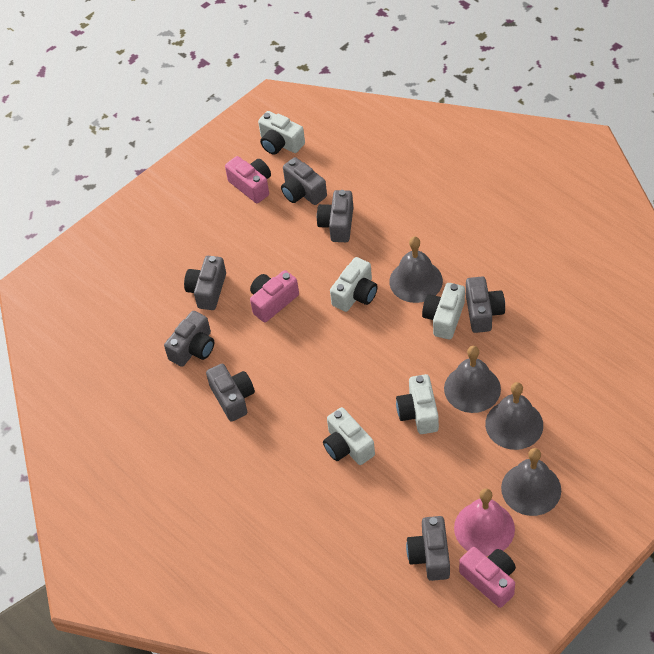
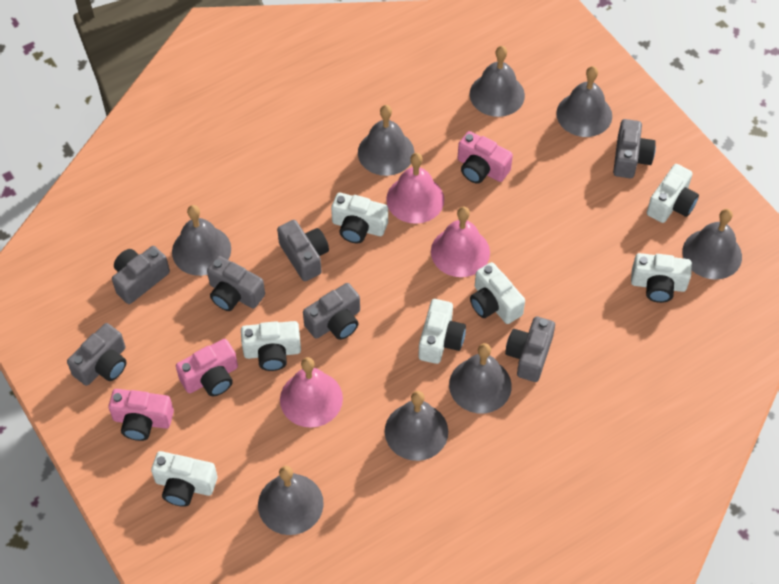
grey bell: [389,236,443,303] [444,346,501,413] [485,382,543,450] [501,448,561,516] = 4 -> [172,205,231,276] [258,466,324,535] [358,105,414,176] [385,391,448,461] [449,343,512,414] [470,46,525,117] [556,66,612,137] [682,209,742,280] = 8
pink bell: [454,488,515,556] = 1 -> [280,357,343,428] [386,153,444,224] [431,207,490,277] = 3
white camera: [258,111,305,155] [323,407,375,465] [330,257,378,312] [396,374,439,434] [422,283,465,339] = 5 -> [151,451,217,507] [241,321,301,371] [331,193,388,243] [418,299,466,364] [470,262,525,324] [631,253,692,303] [647,164,699,223] = 7

